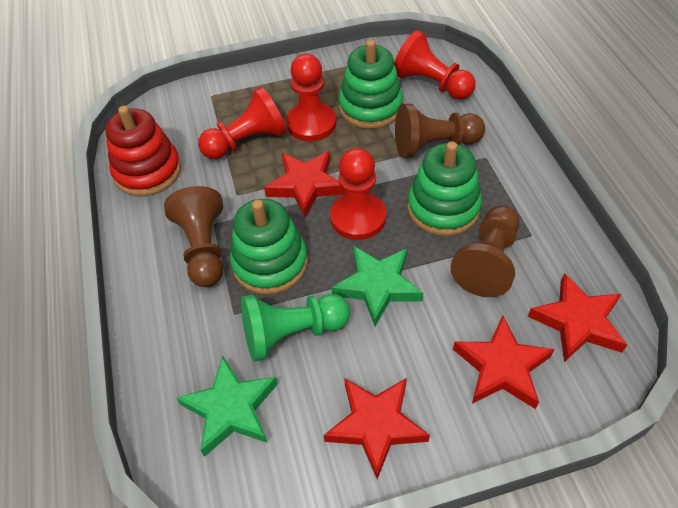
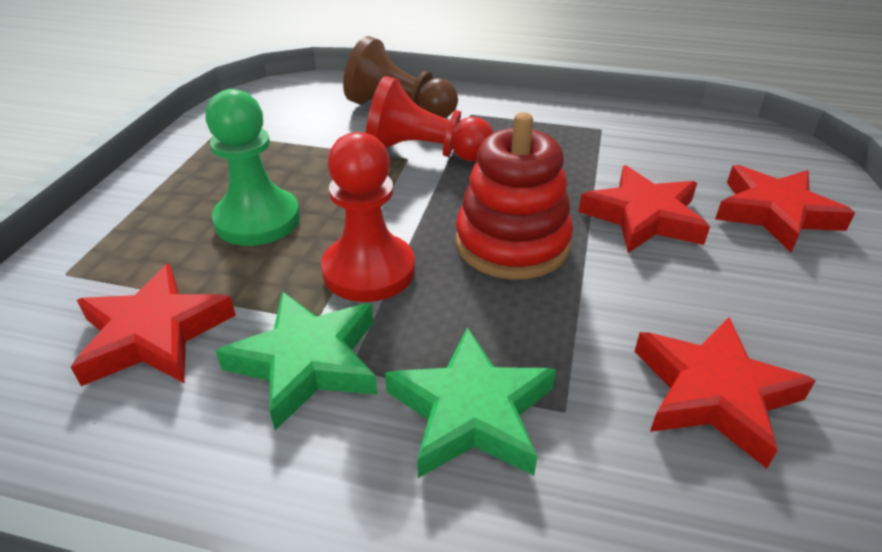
brown pawn: [164,186,223,287] [395,104,485,158] [450,206,519,297] = 3 -> [343,36,458,118] = 1
green stacking toy: [230,199,308,295] [339,40,403,129] [407,141,482,236] = 3 -> none = 0
red pawn: [198,87,287,159] [286,54,336,141] [330,148,386,240] [394,30,476,100] = 4 -> [321,132,415,302] [366,76,493,161] = 2

